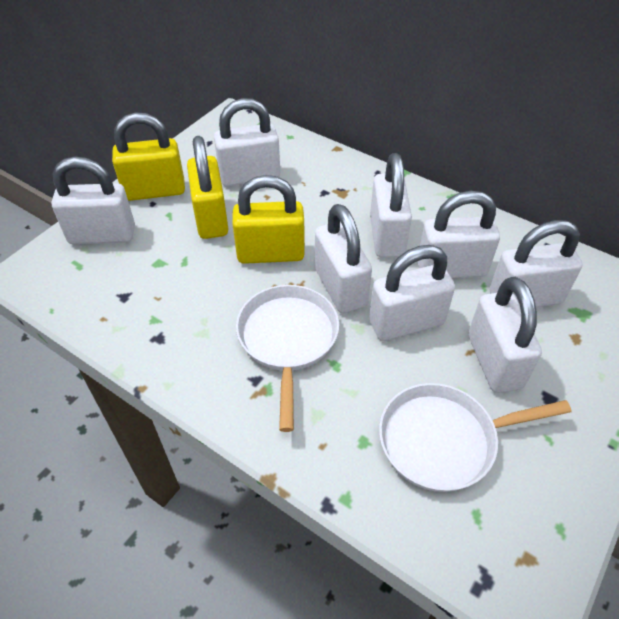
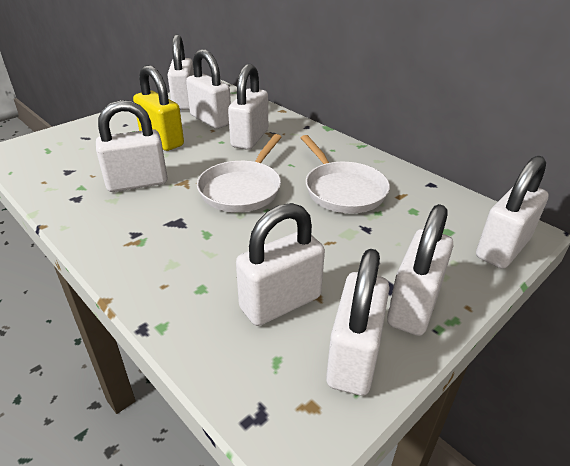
yellow padlock: [112,112,185,201] [187,136,228,239] [232,175,305,264] = 3 -> [133,65,184,151] = 1

